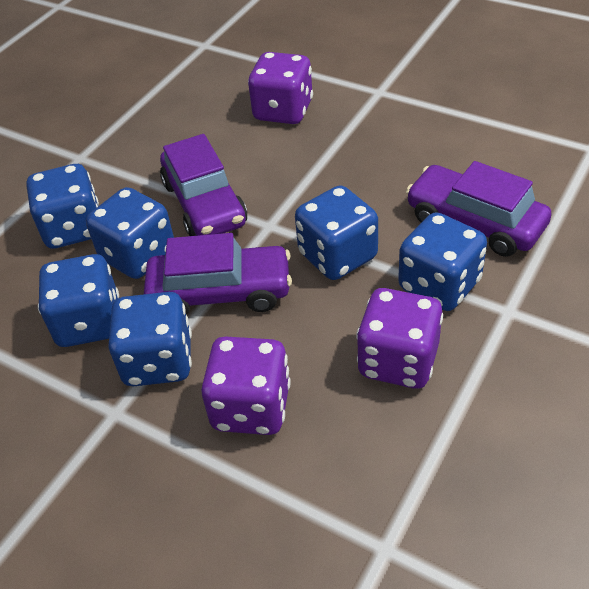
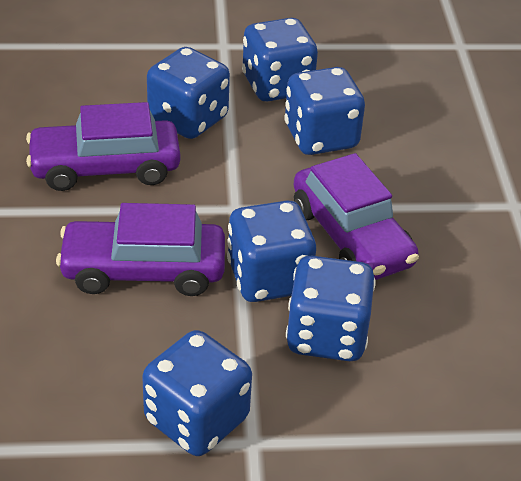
purple dice: [201,336,291,435] [248,52,313,124] [356,288,443,389] = 3 -> none = 0

